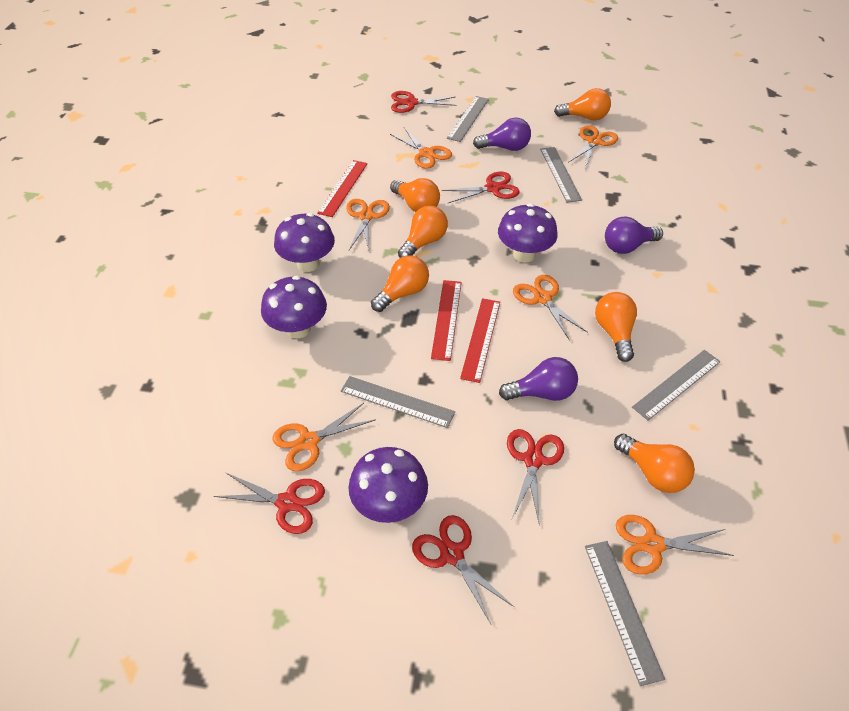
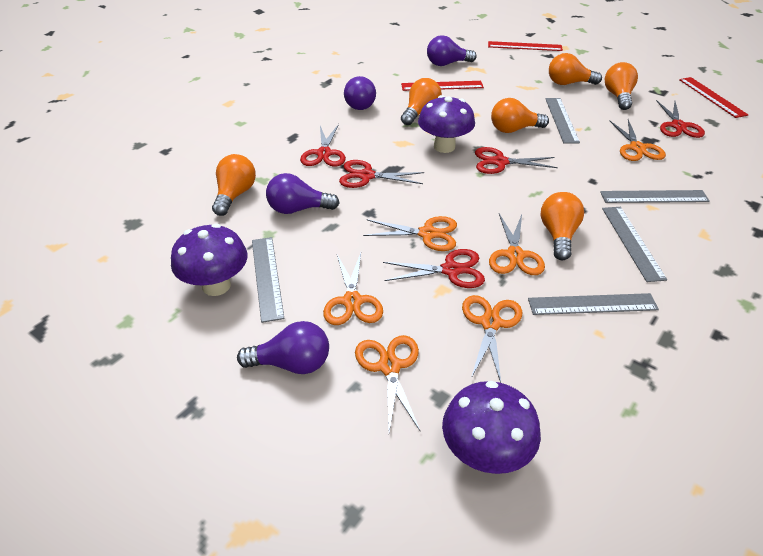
purple light bulb: [473,117,531,151] [499,357,578,401] [605,217,663,254] = 3 -> [237,321,329,374] [266,173,340,214] [344,76,376,110] [427,35,477,66] = 4
purple mushroom: [261,276,327,339] [274,213,335,272] [348,447,428,523] [498,203,558,263] = 4 -> [171,224,247,296] [418,95,475,153] [442,381,541,474] = 3

